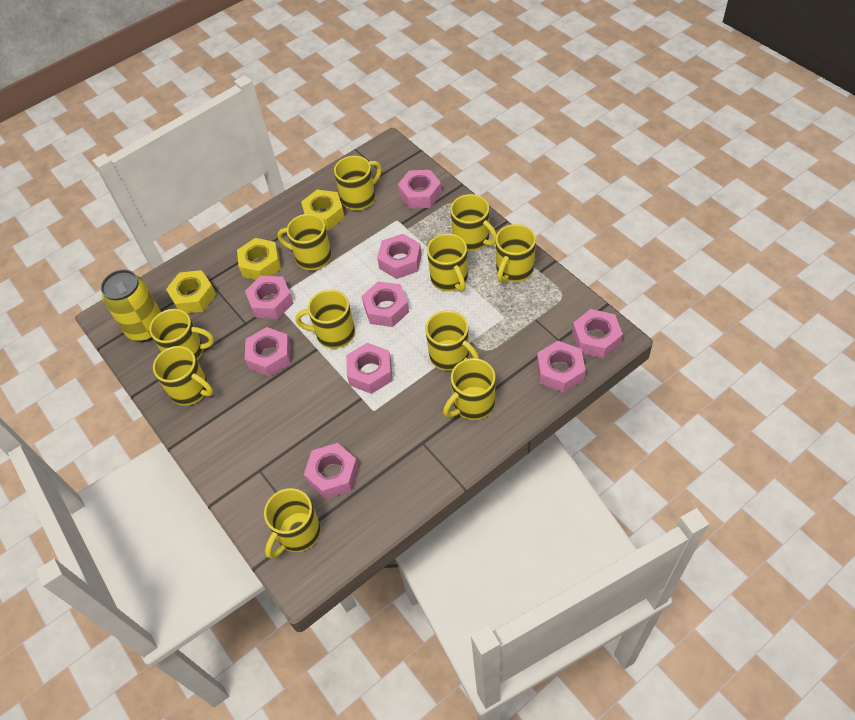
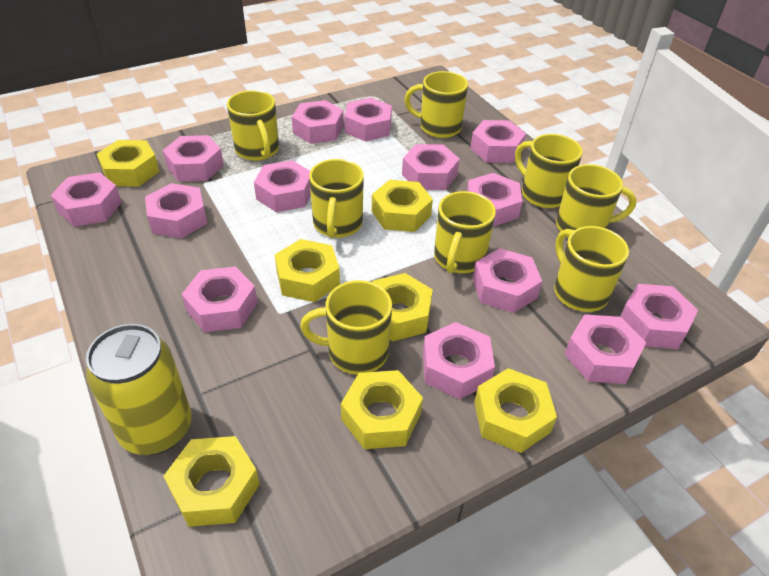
pink nut: [245,276,293,319] [245,327,291,377] [304,443,359,499] [346,343,392,394] [362,281,409,327] [377,234,422,279] [398,170,442,209] [537,341,585,393] [572,309,623,359] = 9 -> [51,172,122,227] [145,183,207,238] [163,135,224,182] [182,266,258,332] [254,160,311,212] [292,100,344,144] [344,98,392,142] [402,144,460,190] [423,322,495,399] [467,173,522,227] [470,120,526,163] [473,248,542,313] [564,314,646,384] [620,284,698,349] = 14
yellow mug: [149,309,214,360] [153,346,213,406] [264,488,321,559] [277,214,332,270] [295,290,355,349] [334,156,382,210] [425,311,479,371] [427,233,468,292] [443,358,495,420] [450,194,497,251] [496,224,536,283] = 11 -> [227,90,279,161] [300,280,392,375] [309,159,364,238] [404,71,468,138] [434,191,496,273] [515,134,583,208] [554,226,629,312] [556,164,637,237] = 8
yellow nut: [166,270,216,313] [237,238,281,280] [301,190,345,230] = 3 -> [97,140,160,187] [163,436,260,527] [275,239,340,302] [341,370,423,449] [372,180,433,232] [372,273,433,341] [474,368,557,453] = 7

